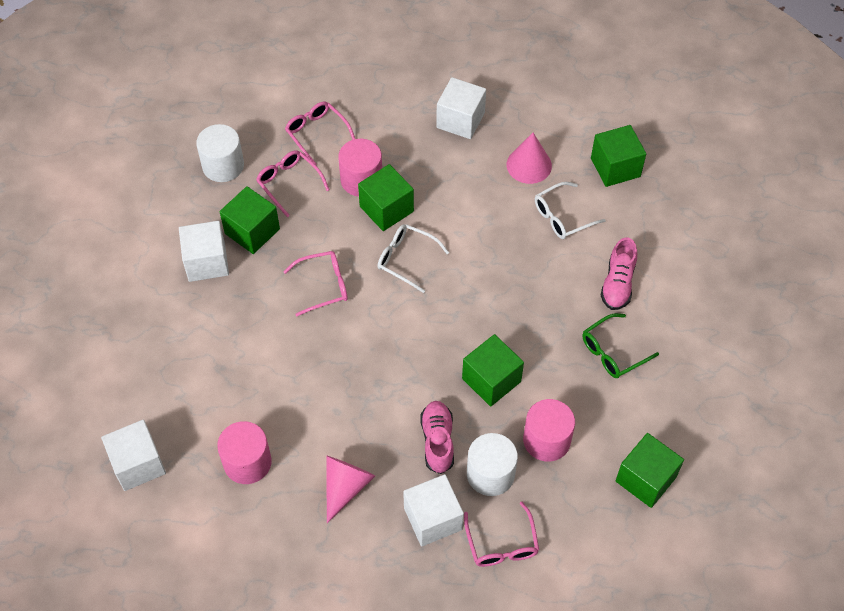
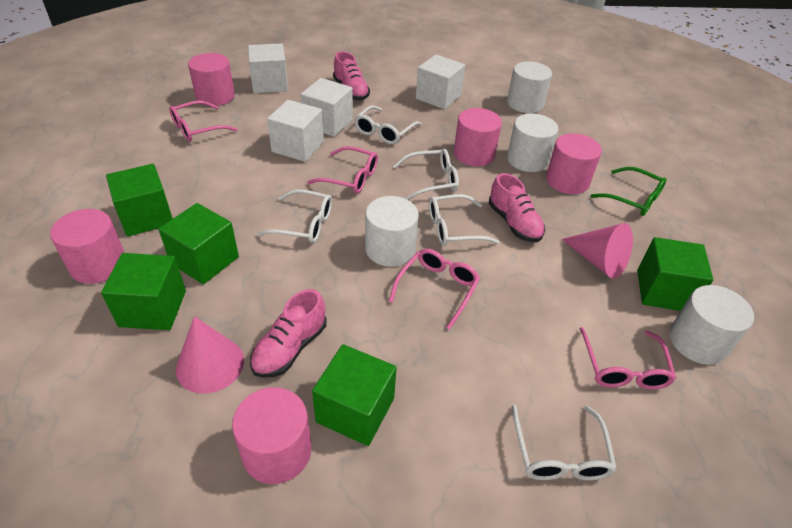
pink cylinder: [217,421,272,484] [338,139,382,197] [523,399,575,462] = 3 -> [50,209,125,284] [188,53,235,106] [232,387,311,484] [454,108,502,166] [546,133,602,194] = 5
pink shoe: [420,401,454,474] [601,237,637,310] = 2 -> [250,289,326,378] [333,51,370,100] [489,173,545,242] = 3
white cylinder: [196,124,244,182] [467,433,518,496] = 2 -> [365,196,419,267] [507,61,552,113] [507,113,558,172] [670,285,754,365] = 4
white glasses: [378,224,449,293] [535,182,606,239] = 2 -> [256,189,332,243] [355,105,421,144] [393,149,459,200] [429,194,500,246] [512,405,617,480] = 5

